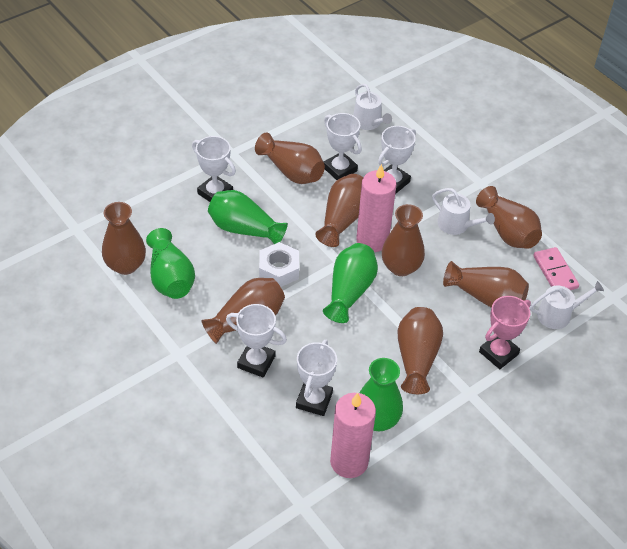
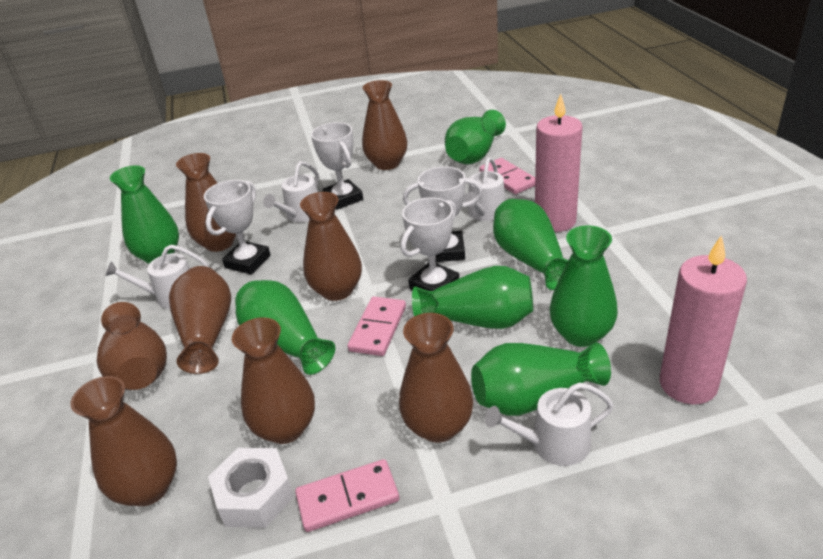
green vase: [146,228,195,299] [208,190,288,244] [323,243,378,323] [359,358,403,431] = 4 -> [110,166,179,264] [235,280,335,375] [412,266,533,329] [445,110,506,164] [471,342,611,416] [493,199,568,290] [550,226,618,347] = 7
pink domino: [533,247,579,290] = 1 -> [295,459,399,532] [348,297,406,356] [479,158,535,194] = 3
pink trophy: [479,296,531,369] = 1 -> none = 0
white trophy: [192,136,236,202] [226,304,287,378] [296,340,337,416] [324,113,362,180] [378,126,416,194] = 5 -> [204,180,271,274] [311,122,363,210] [401,197,459,291] [403,166,483,262] = 4
white watering can: [353,84,392,130] [432,188,495,235] [530,281,604,329] = 3 -> [105,245,209,309] [263,161,319,222] [463,157,505,221] [485,382,614,466] = 4

